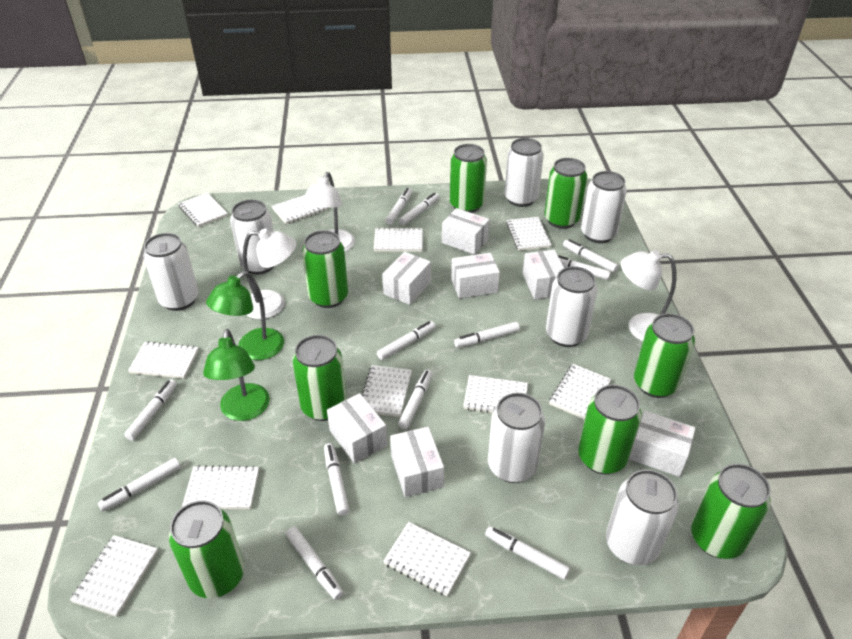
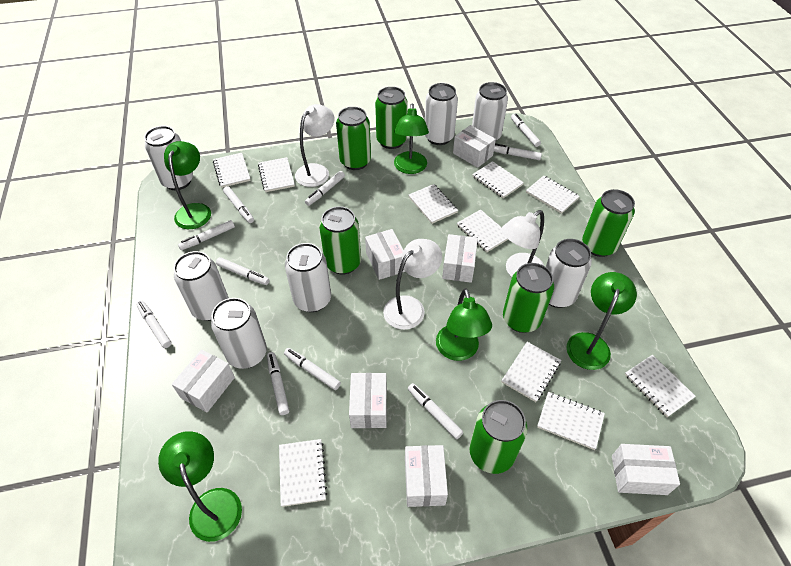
green can: [169,500,244,598] [292,335,347,421] [302,230,348,308] [450,144,487,213] [544,158,587,229] [578,385,642,474] [634,313,695,398] [691,464,771,559] = 8 -> [319,206,361,275] [336,107,371,170] [375,87,408,149] [469,400,527,474] [503,263,554,333] [582,189,635,257] = 6
green lamp: [203,329,270,421] [206,271,284,360] = 2 -> [158,431,242,542] [164,141,211,229] [394,103,429,174] [436,288,492,361] [566,272,637,370] = 5
white marker: [98,458,181,512] [124,379,177,441] [286,527,343,600] [324,443,349,516] [377,321,436,360] [386,188,412,224] [398,369,433,429] [399,193,439,225] [454,322,520,348] [485,526,570,580] [558,255,611,280] [563,239,618,272] = 12 -> [136,300,172,348] [178,220,235,250] [216,257,270,285] [223,186,254,223] [267,352,289,415] [284,348,341,390] [305,171,345,206] [408,383,463,439] [494,143,542,160] [511,114,541,147] = 10
white notebook: [70,535,158,617] [128,341,198,379] [178,193,228,227] [182,465,259,509] [272,195,327,224] [362,365,412,417] [374,228,423,252] [383,522,471,596] [463,375,528,413] [506,217,552,251] [549,364,611,419] = 11 -> [213,153,251,188] [258,157,295,192] [279,439,327,507] [409,184,458,224] [457,209,508,252] [472,161,524,198] [501,342,561,402] [526,176,580,214] [537,392,605,450] [625,355,696,417] = 10

